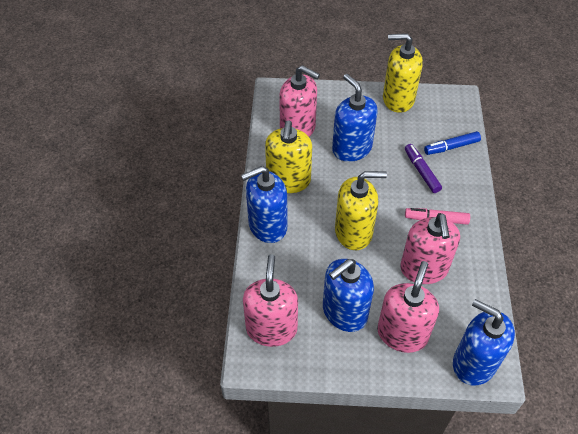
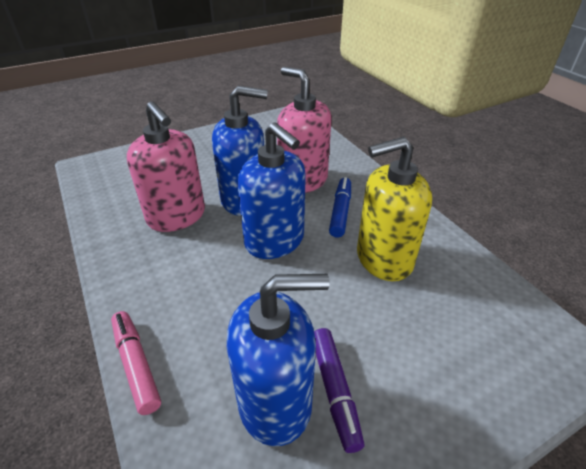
blue soap dispenser: [241,166,287,243] [323,259,374,332] [332,74,377,162] [453,299,515,385] = 4 -> [212,86,268,216] [227,274,330,446] [238,122,306,259] = 3
pink soap dispenser: [243,254,298,347] [279,65,320,137] [377,261,439,353] [400,213,460,284] = 4 -> [127,101,205,232] [277,67,332,193] = 2
yellow soap dispenser: [265,120,312,193] [335,171,387,250] [383,33,423,113] = 3 -> [357,137,432,281] = 1

